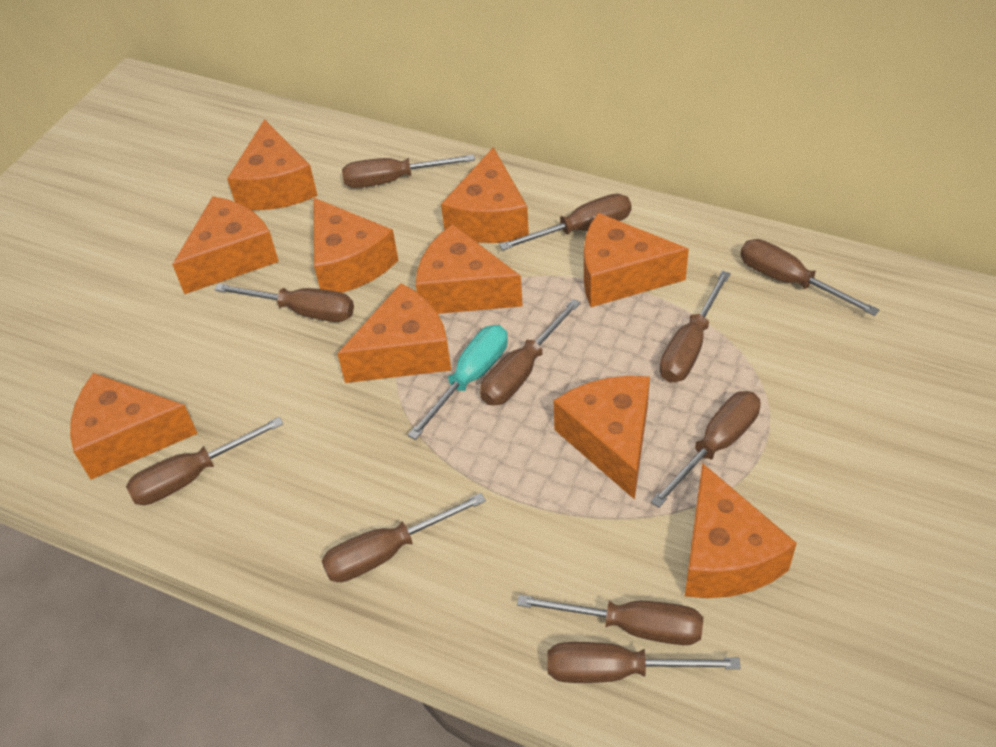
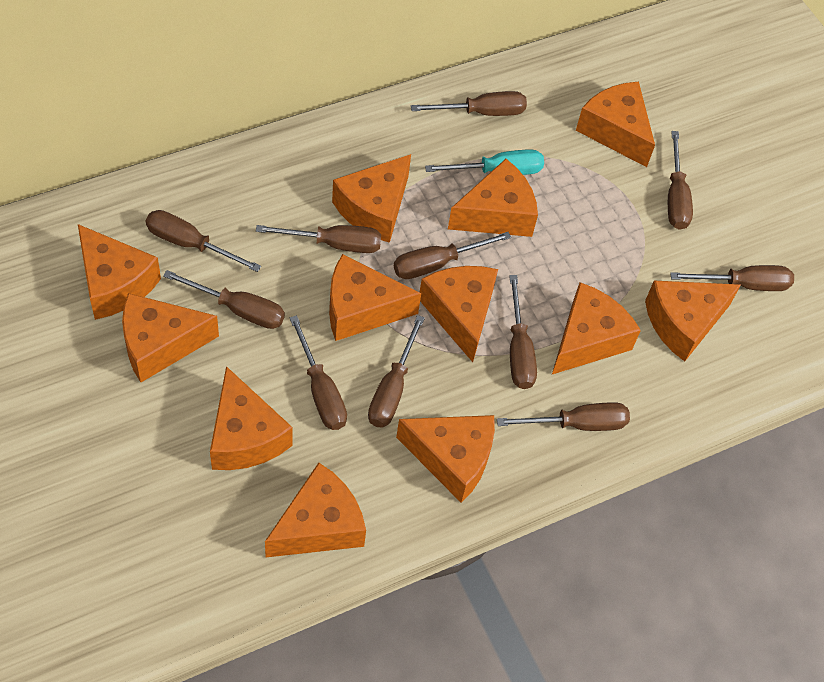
orange cheese: [70,373,198,480] [172,196,279,294] [227,119,318,210] [313,197,398,293] [337,283,451,383] [416,224,523,314] [441,147,529,243] [553,376,650,500] [584,213,689,307] [685,463,797,598] = 10 -> [78,224,161,320] [122,293,219,382] [210,366,293,470] [265,463,366,557] [329,254,421,341] [332,154,411,243] [396,415,495,503] [420,266,498,362] [448,159,538,237] [552,282,641,374] [576,82,655,167] [645,281,741,362] = 12

